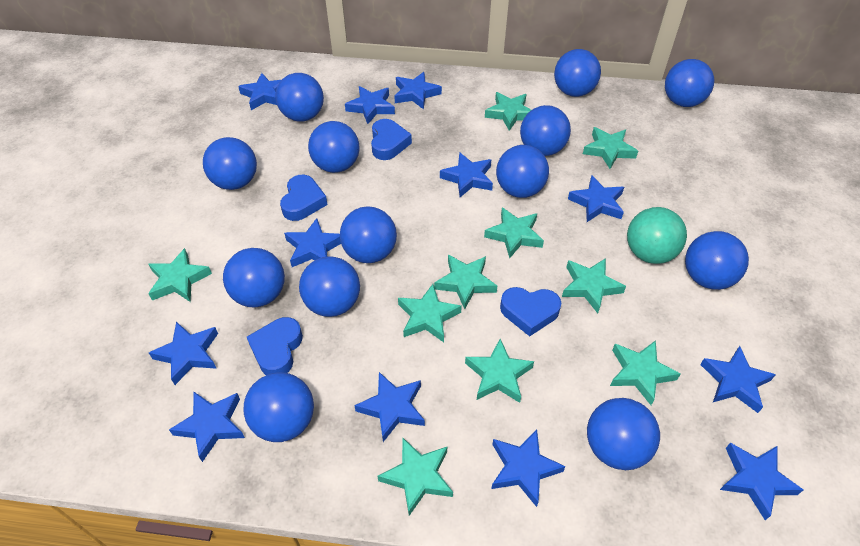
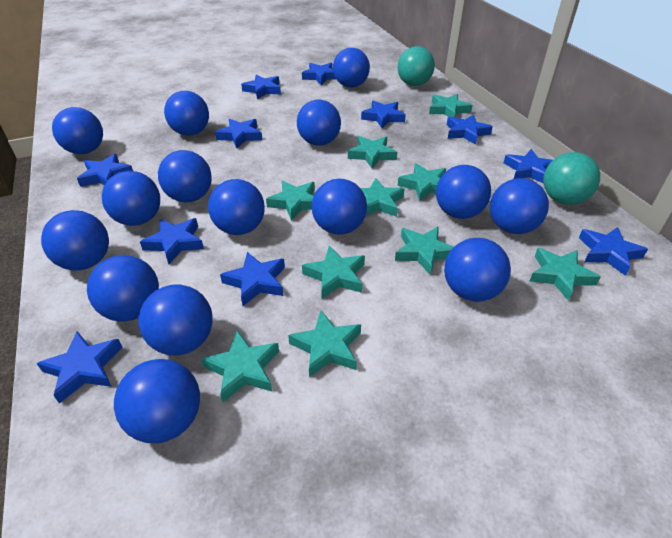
blue ball: [203,137,257,190] [223,248,285,308] [243,372,314,442] [275,73,324,122] [299,257,360,317] [308,121,360,173] [340,206,397,263] [496,145,549,198] [520,105,571,156] [554,49,601,97] [587,398,660,470] [665,59,714,107] [685,231,749,290] = 13 -> [41,210,109,270] [52,107,103,154] [87,255,159,322] [102,171,160,226] [114,359,200,443] [139,285,213,355] [158,150,212,202] [164,91,209,136] [208,179,265,235] [297,100,341,146] [312,179,367,235] [333,48,370,87] [436,165,491,219] [444,238,511,302] [490,178,549,234] = 15
blue heart: [247,317,303,375] [280,175,328,221] [371,119,412,160] [500,287,561,336] = 4 -> none = 0
blue star: [149,322,218,385] [169,392,245,462] [238,73,281,110] [284,218,341,267] [345,86,395,124] [354,372,425,442] [394,72,442,110] [440,152,493,197] [491,429,566,507] [568,175,624,222] [700,346,776,413] [720,443,803,520] = 12 -> [36,331,123,404] [77,154,133,187] [140,218,204,264] [215,119,262,148] [220,252,285,306] [241,75,281,99] [302,63,336,85] [361,101,406,128] [447,115,493,145] [504,149,552,183] [579,227,648,276] = 11
turquoise ball: [627,207,687,264] = 1 -> [398,46,435,86] [543,152,600,205] = 2

